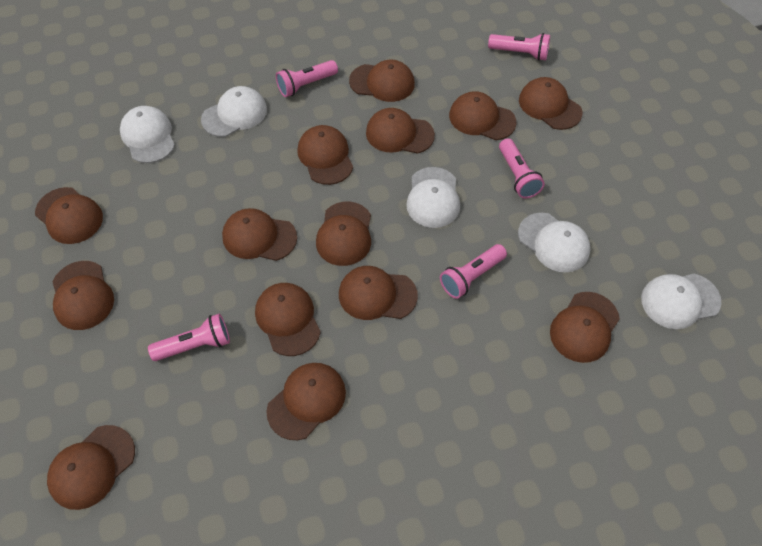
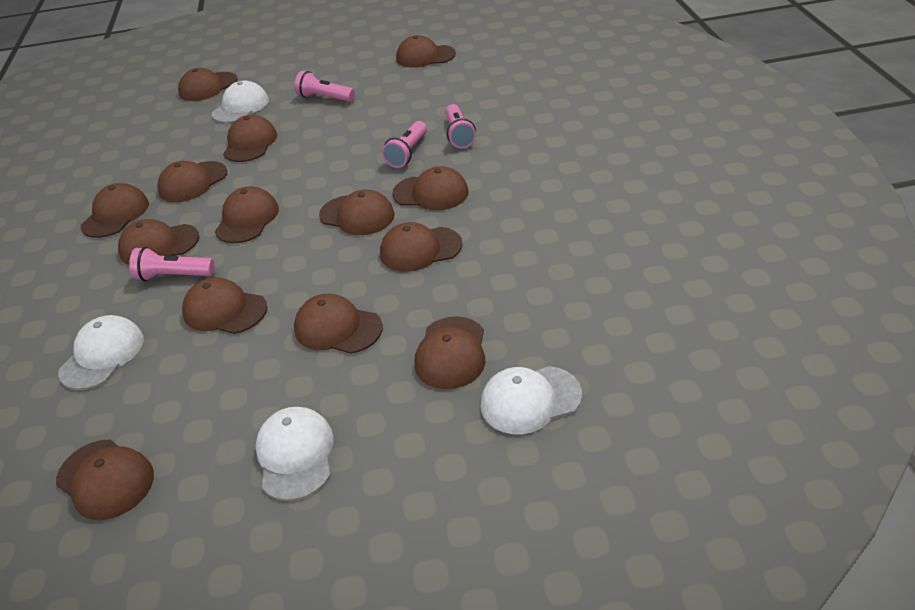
pink flashlight: [148,314,230,361] [276,60,338,97] [440,244,507,299] [488,33,550,61] [499,138,545,199] = 5 -> [129,247,215,281] [294,71,355,102] [382,121,427,168] [445,104,476,148] = 4
white cap: [120,106,175,163] [201,86,267,137] [406,167,460,228] [518,212,590,272] [641,274,721,329] = 5 -> [58,315,144,390] [212,81,269,123] [255,407,334,501] [480,366,582,434] = 4

